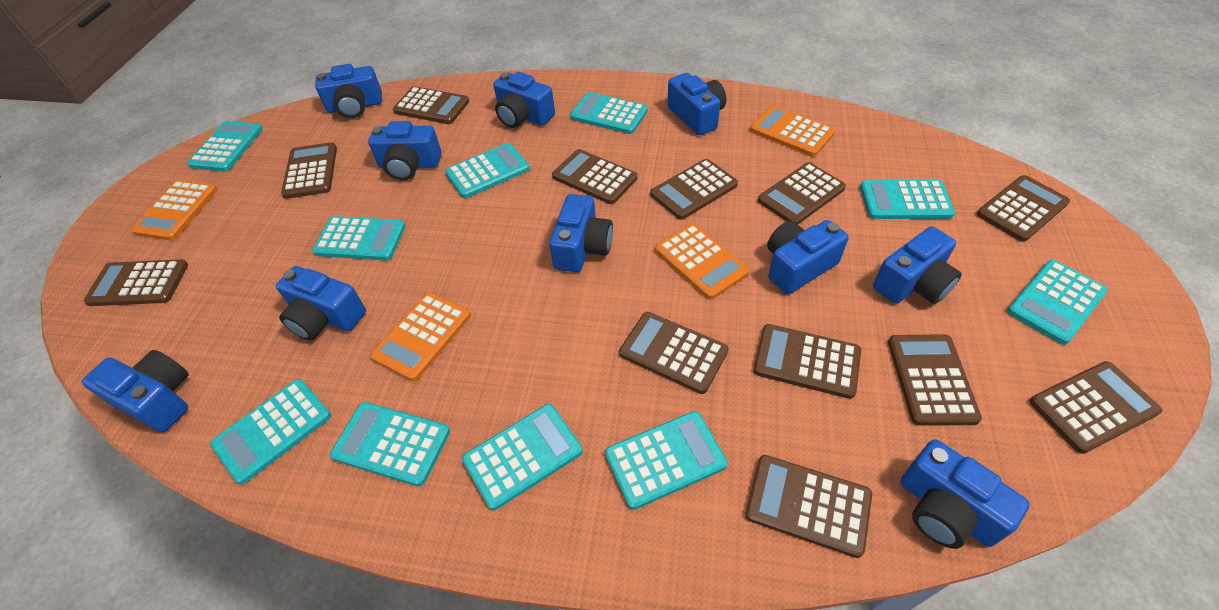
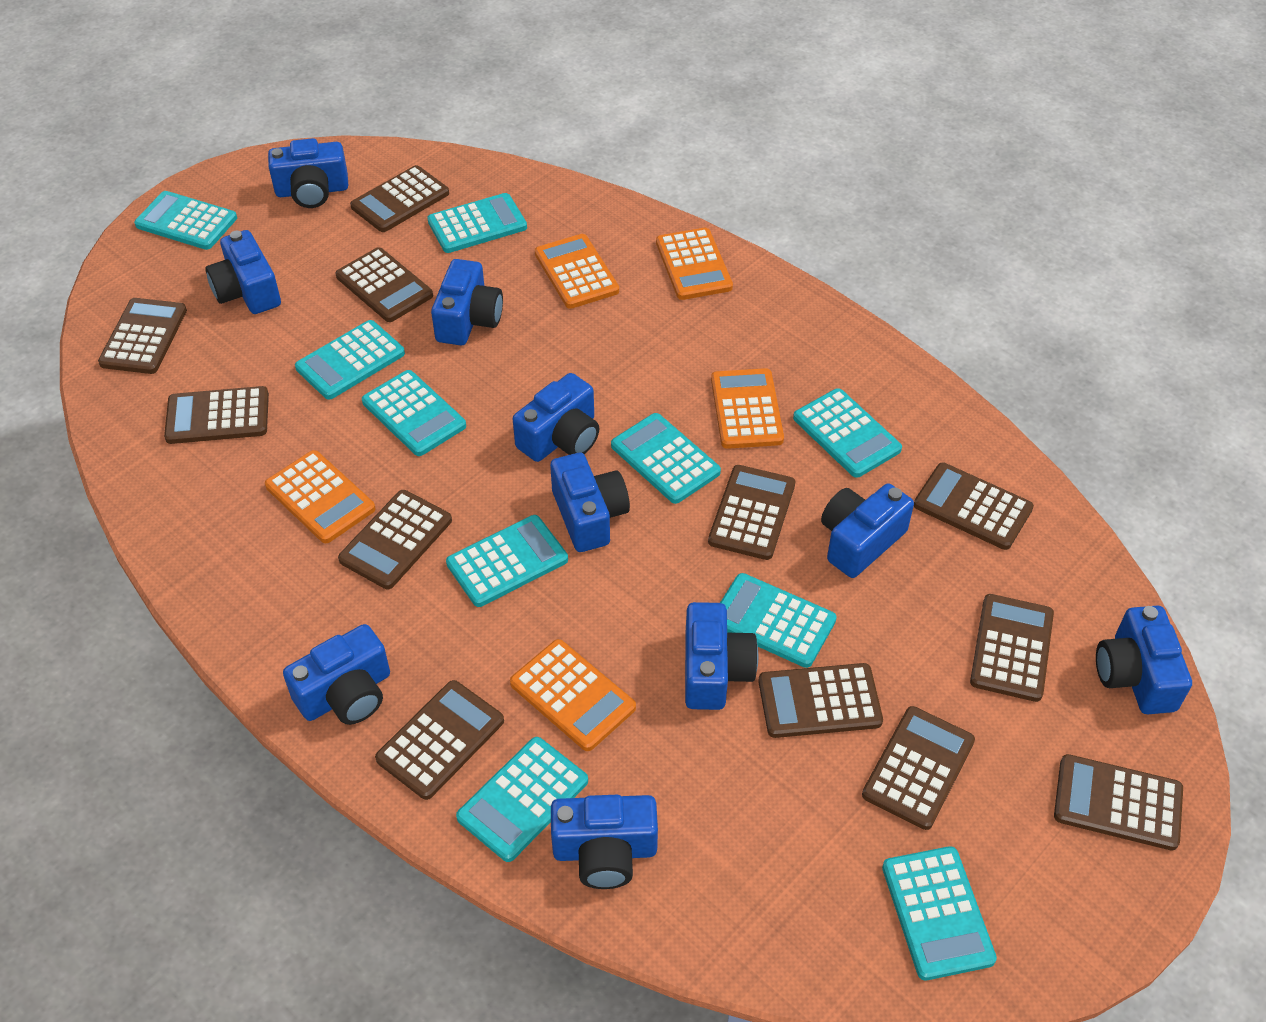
orange calculator: [131,180,218,240] [370,292,471,382] [655,224,749,299] [750,106,835,157] = 4 -> [265,450,375,543] [510,639,636,751] [535,234,619,309] [656,228,733,300] [711,368,784,449] = 5

